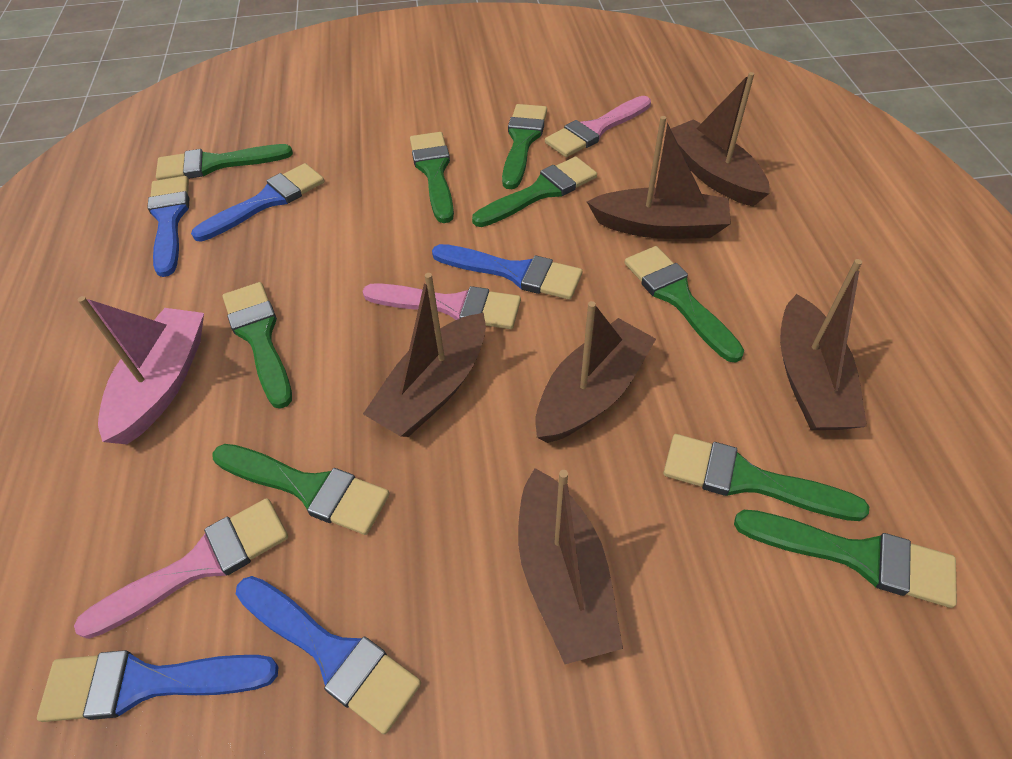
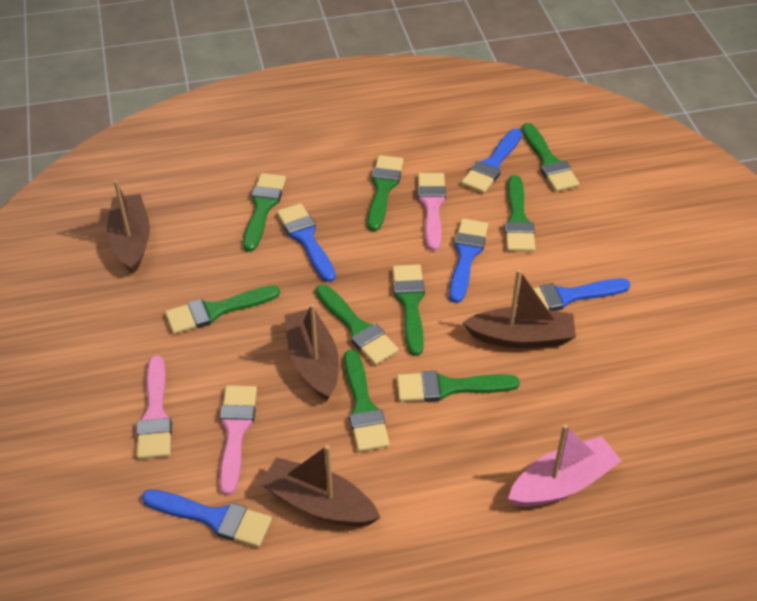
brown boat: [363,273,486,437] [518,468,623,664] [535,301,656,443] [587,116,731,239] [671,72,770,206] [780,259,867,430] = 6 -> [107,180,150,274] [260,445,381,526] [285,304,339,400] [463,269,576,348] = 4

